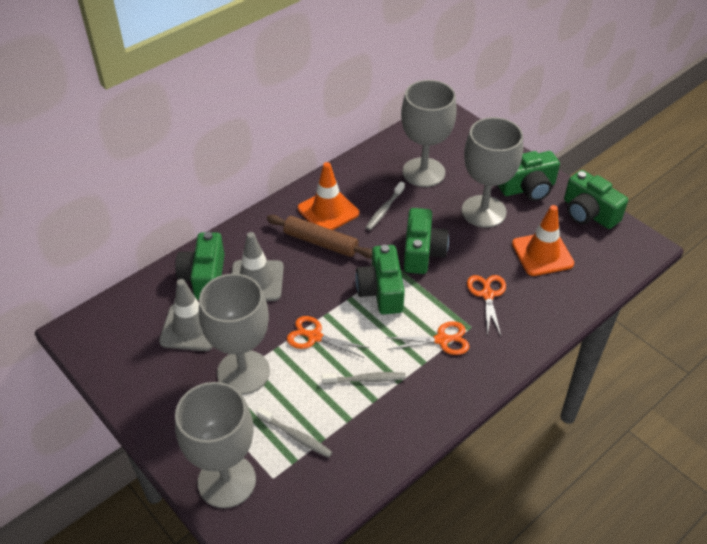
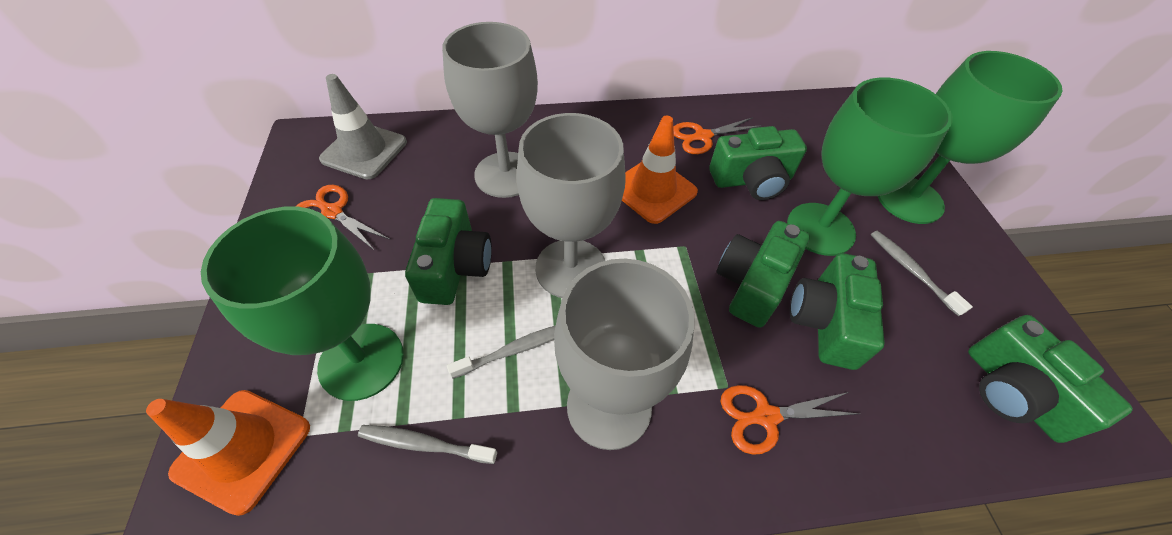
brown rolling pin: [267,215,372,259] = 1 -> none = 0
green goblet: none = 0 -> [201,206,404,401] [787,77,953,256] [878,51,1063,224] = 3
grey goblet: [175,382,256,508] [199,274,270,395] [401,80,457,187] [462,117,523,228] = 4 -> [442,22,538,198] [516,113,626,298] [554,259,694,450] = 3
grey traffic cone: [159,279,213,351] [231,232,284,301] = 2 -> [319,74,407,180] = 1

